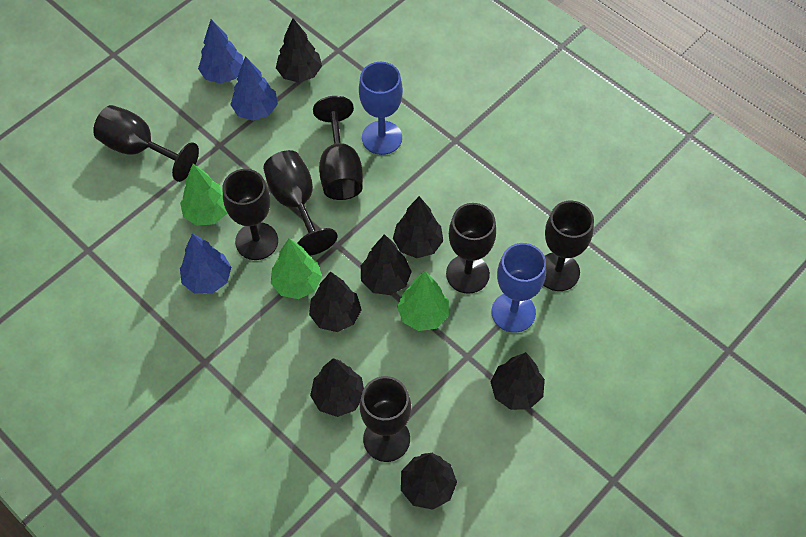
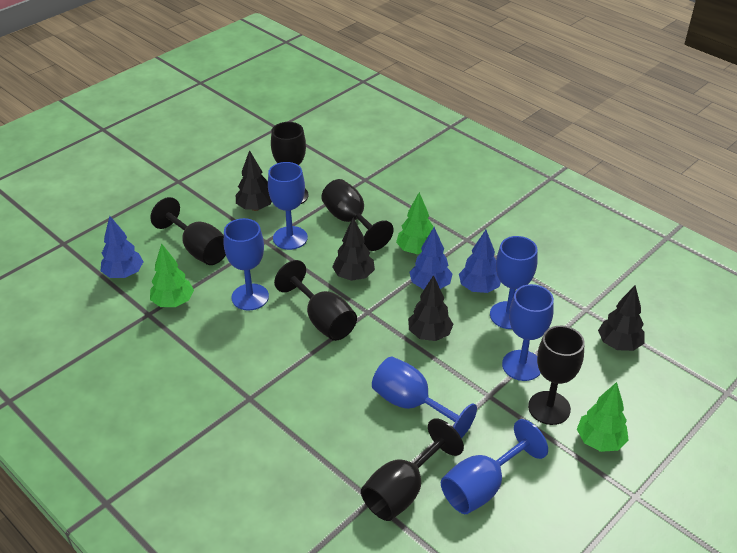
black goblet: [93,105,199,182] [222,169,278,260] [263,150,338,256] [313,96,363,200] [360,376,411,462] [446,203,496,294] [543,201,594,291] = 7 -> [150,197,226,265] [271,122,308,204] [274,260,357,341] [321,179,394,251] [361,418,464,521] [528,326,585,425] = 6
black tree: [276,18,322,83] [309,271,362,332] [310,358,364,417] [361,234,412,295] [393,196,443,258] [401,453,457,510] [490,352,545,410] = 7 -> [236,150,272,211] [332,218,375,281] [408,275,454,341] [598,285,645,351] = 4
blue goblet: [359,62,403,155] [492,243,546,333] = 2 -> [224,218,269,310] [268,162,308,250] [372,357,477,438] [441,419,548,514] [490,236,538,329] [502,284,554,381] = 6

